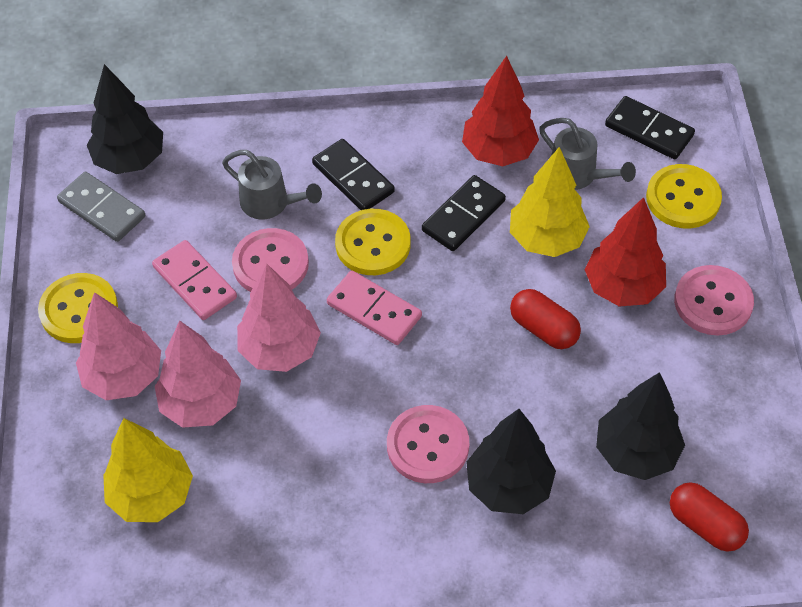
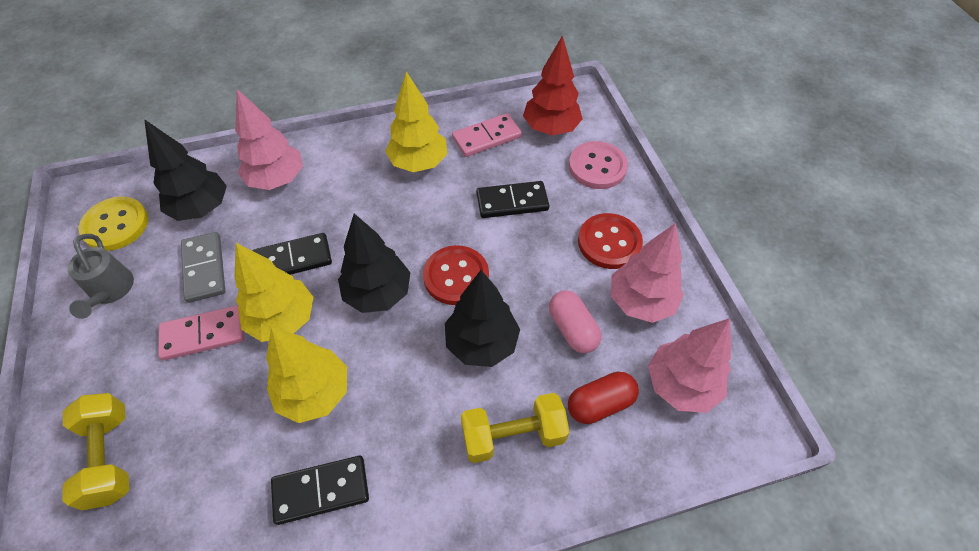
grey watering can: [222,150,322,219] [539,118,636,190] = 2 -> [67,234,134,319] = 1
pink button: [232,228,309,292] [387,405,469,483] [674,265,754,335] = 3 -> [569,141,628,189] = 1
pink capsule: none = 0 -> [549,290,602,353] = 1
red button: none = 0 -> [423,245,489,305] [578,213,643,269] = 2
red capsule: [510,289,581,349] [670,482,749,552] = 2 -> [568,372,639,424] = 1
red tree: [462,56,539,166] [585,197,666,307] = 2 -> [523,35,582,136] = 1
yellow button: [38,273,118,343] [335,209,411,275] [646,164,722,229] = 3 -> [79,197,148,251] = 1
yellow dumbbell: none = 0 -> [63,393,130,510] [461,393,570,463] = 2
yellow tree: [103,418,193,522] [510,147,590,257] = 2 -> [235,243,314,342] [266,327,347,423] [385,71,447,172] = 3

